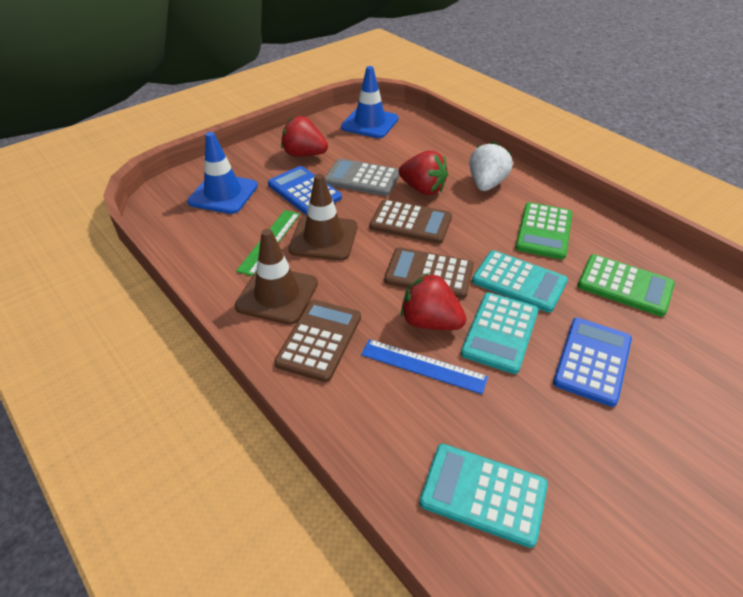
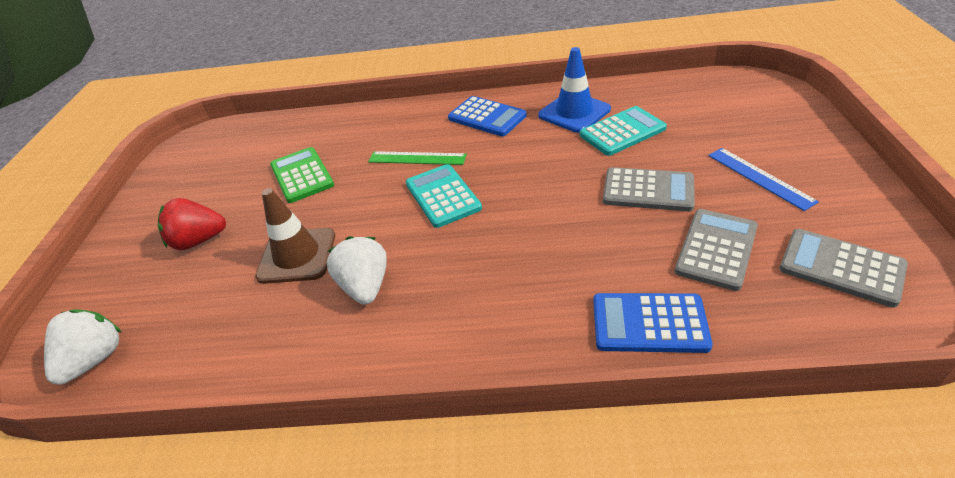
blue traffic cone: [187,132,258,214] [341,66,399,138] = 2 -> [538,47,611,133] = 1
brown calculator: [274,300,361,382] [370,199,452,244] [384,247,474,299] = 3 -> none = 0
brown traffic cone: [235,229,318,325] [288,174,357,261] = 2 -> [255,188,335,284] = 1
green calculator: [515,202,572,260] [578,254,675,317] = 2 -> [270,147,334,203] = 1
grey calculator: [325,158,400,196] = 1 -> [603,167,695,211] [675,209,758,291] [779,229,908,307] = 3
red strawberry: [281,116,328,157] [399,151,448,195] [401,273,466,330] = 3 -> [158,198,226,250] = 1
turquoise calculator: [419,444,548,548] [461,293,539,374] [472,250,568,313] = 3 -> [406,164,482,228] [580,106,667,156] = 2
white strawberry: [469,142,513,191] = 1 -> [44,309,122,385] [327,236,387,305] = 2

